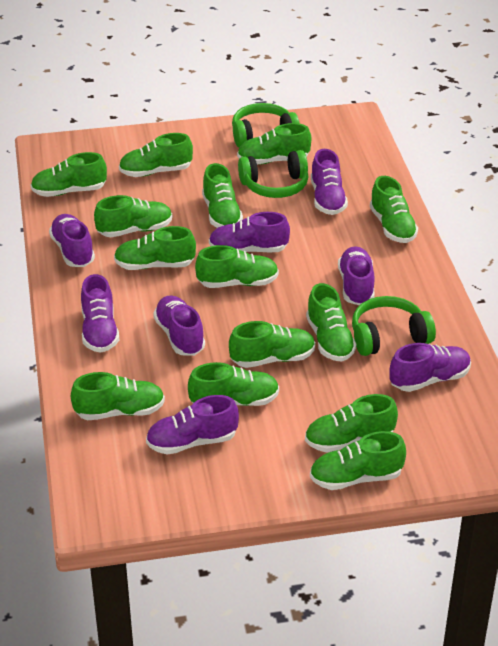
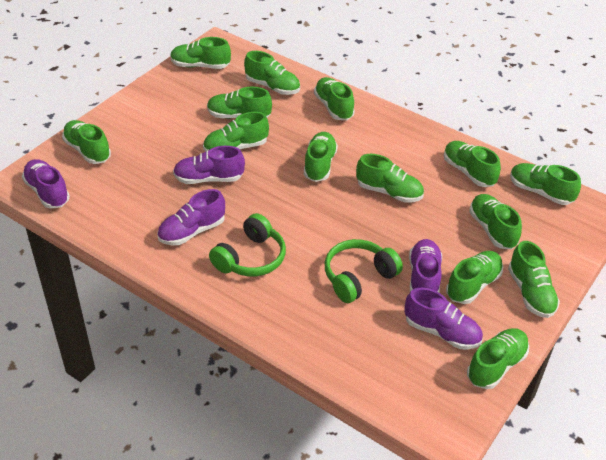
green headphones: [232,103,300,147] [238,150,308,198] [352,296,436,356] = 3 -> [209,213,286,277] [325,239,403,303] = 2
purple shoe: [49,214,95,267] [81,274,119,353] [146,395,239,455] [153,296,205,356] [209,212,290,252] [311,149,348,215] [338,246,375,305] [389,343,471,392] = 8 -> [22,159,70,208] [157,189,225,245] [173,146,245,184] [404,288,483,349] [409,239,442,293] = 5

